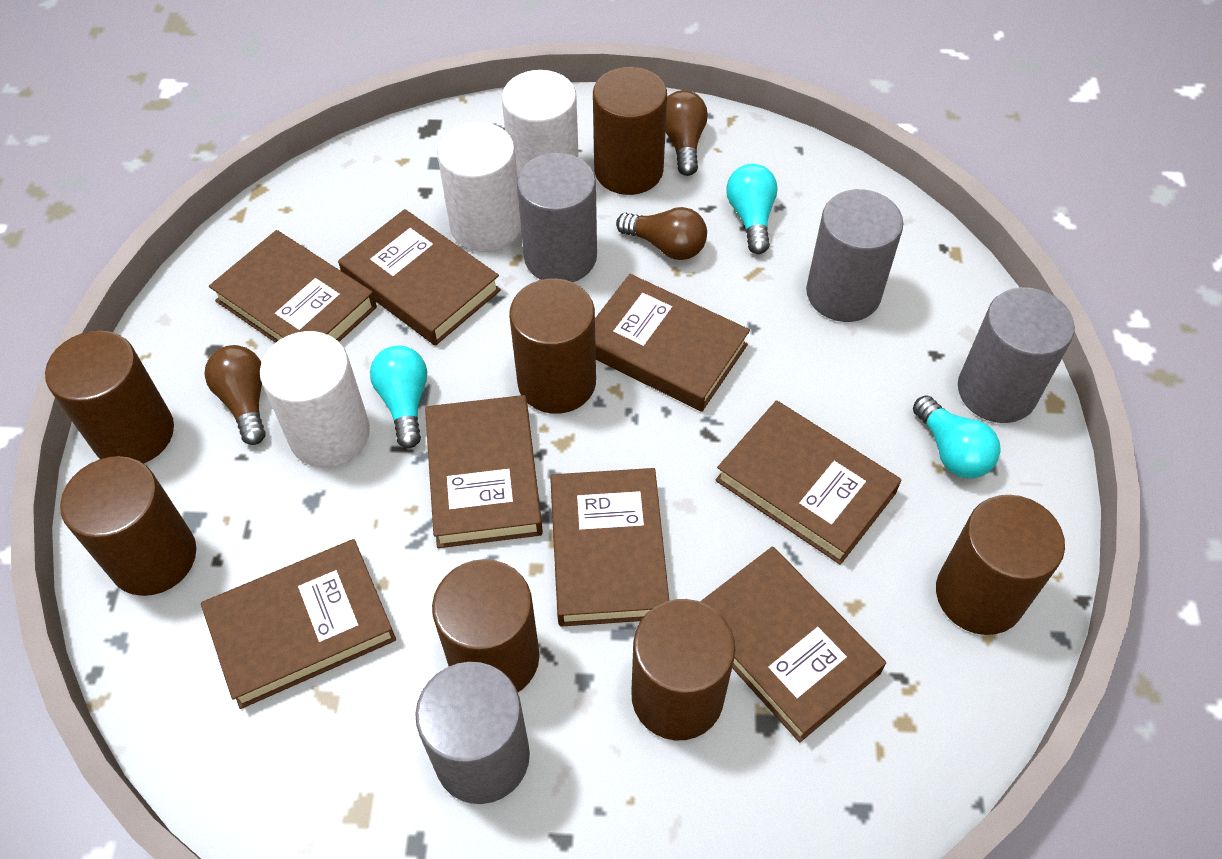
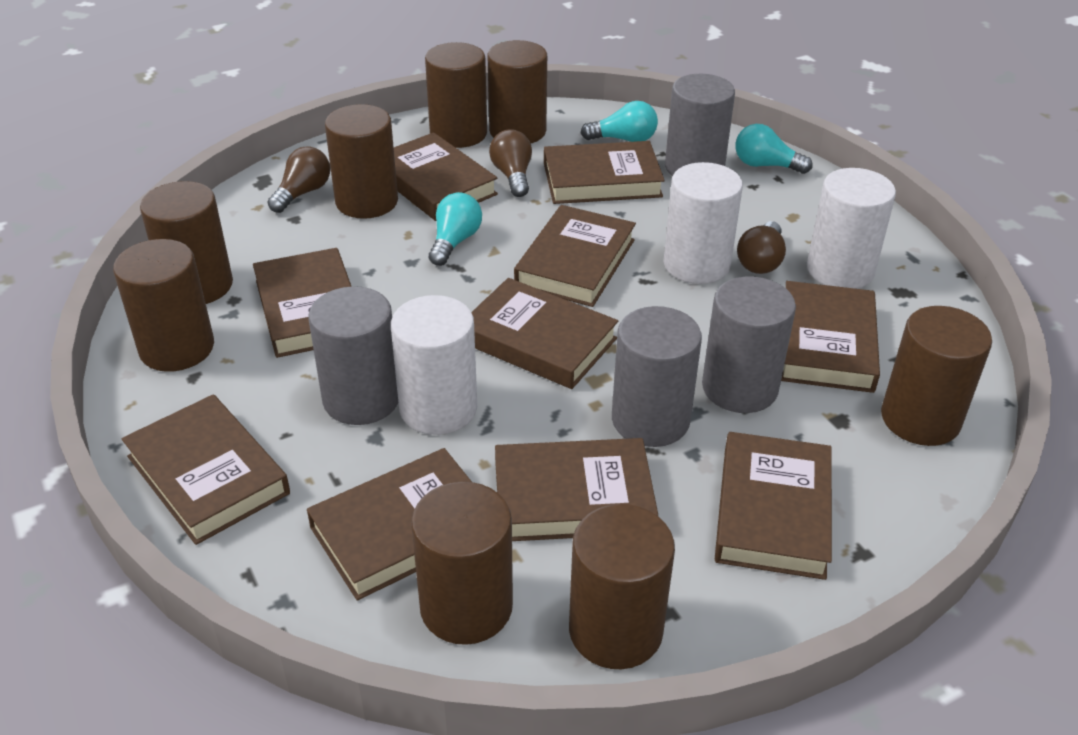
brown book: [201,539,396,709] [209,230,377,343] [338,209,501,346] [425,395,543,548] [550,468,669,627] [595,274,750,412] [700,546,886,742] [715,400,902,565] = 8 -> [122,394,290,545] [253,248,352,358] [307,448,472,601] [394,132,498,221] [471,278,618,389] [495,438,658,541] [514,205,636,307] [544,141,665,204] [715,432,832,580] [781,281,880,393] = 10
brown cylinder: [45,330,174,464] [60,456,196,596] [432,559,540,692] [509,278,596,414] [593,67,667,195] [631,599,735,740] [936,495,1065,635] = 7 -> [113,239,214,372] [140,181,233,304] [325,104,398,219] [411,482,513,645] [425,42,487,148] [488,40,547,144] [569,504,675,669] [881,306,992,446] = 8

